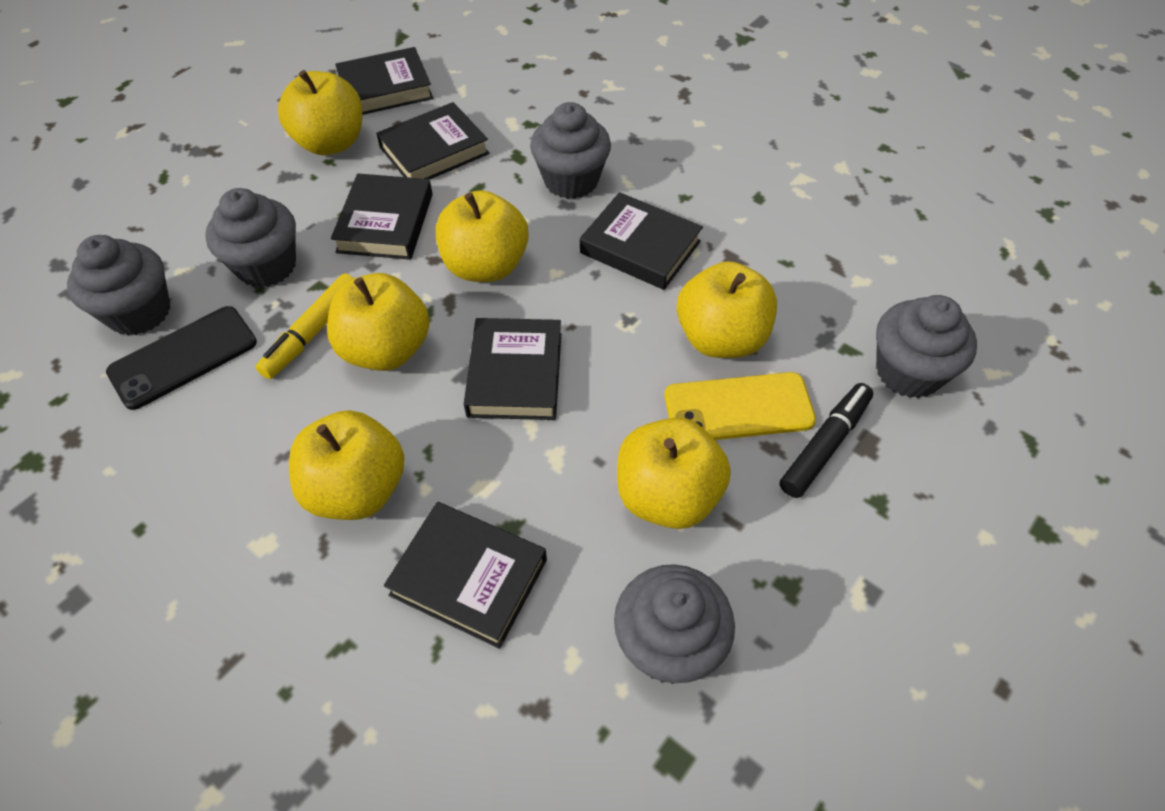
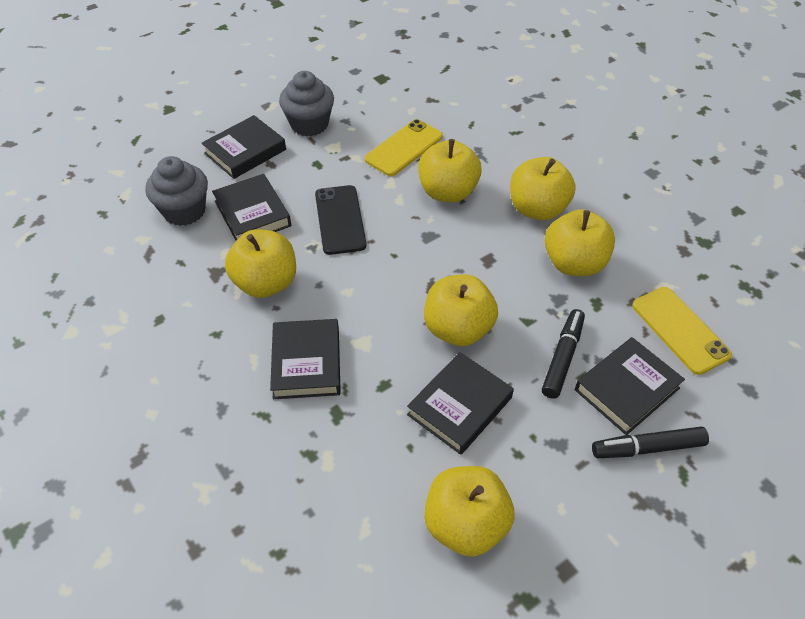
black book: [331,174,433,260] [335,47,433,115] [376,102,490,180] [384,502,547,649] [464,318,561,420] [580,192,703,290] = 6 -> [202,115,286,179] [212,174,291,241] [270,319,341,399] [407,352,514,455] [575,337,685,435] = 5
black marker: [780,383,873,498] = 1 -> [542,309,585,399] [592,427,709,458] = 2
grey cupcake: [67,235,170,336] [205,188,296,288] [530,102,611,199] [614,564,735,684] [876,295,977,398] = 5 -> [145,156,208,226] [279,71,334,137] = 2
yellow marker: [256,273,354,379] = 1 -> none = 0
yellow phone: [665,372,816,440] = 1 -> [365,119,443,176] [632,287,732,375] = 2

